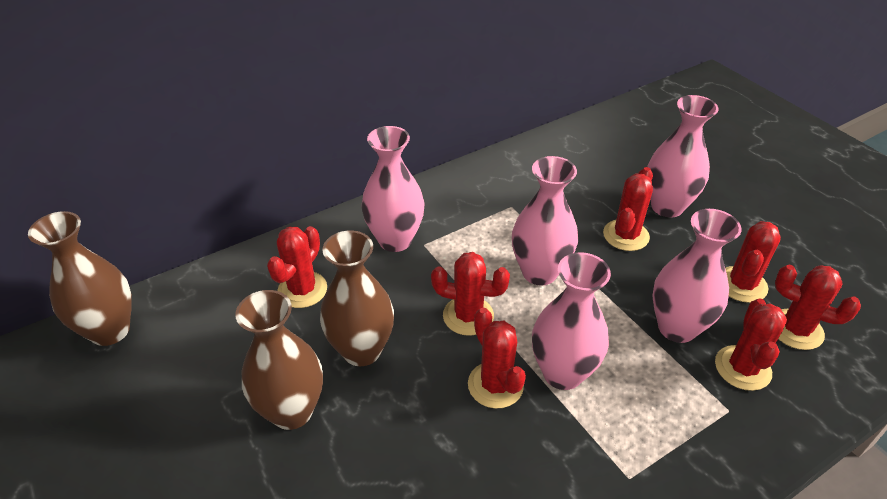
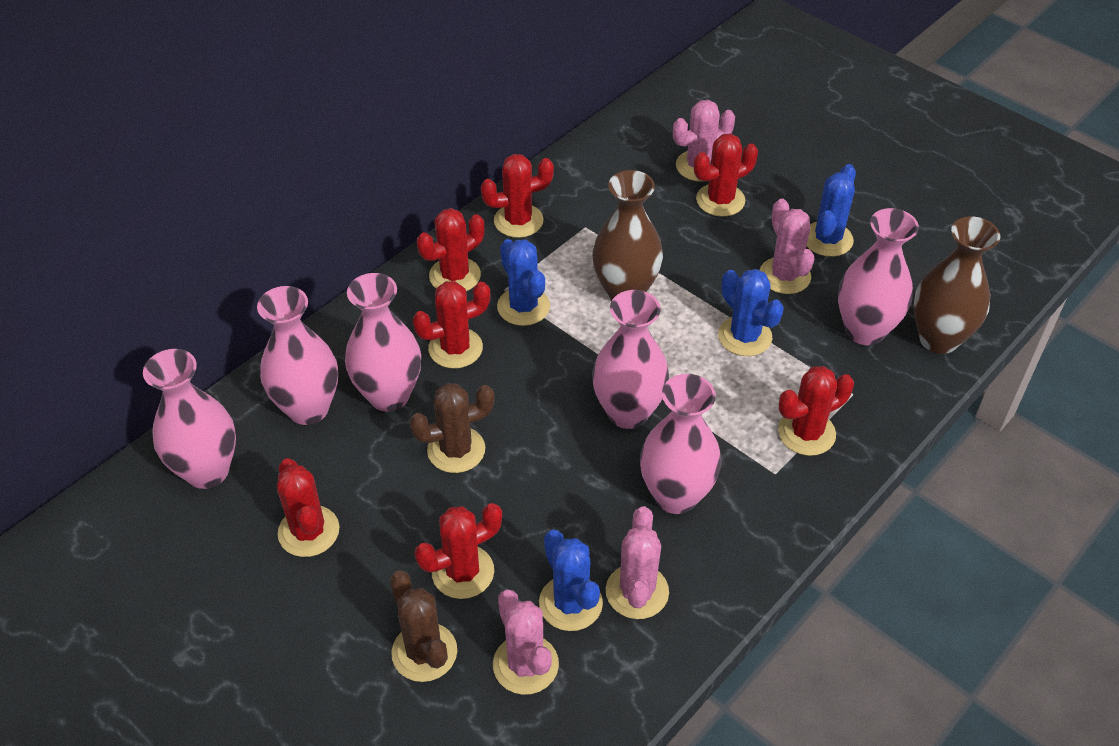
blue cactus: none = 0 -> [497,239,550,326] [539,529,603,631] [718,269,784,356] [807,164,856,257] = 4
brown cactus: none = 0 -> [390,571,457,682] [409,383,495,473] = 2
brown vase: [28,211,132,346] [235,290,323,430] [320,230,394,366] = 3 -> [592,170,663,301] [913,216,1000,354] = 2
pink cactus: none = 0 -> [493,590,559,695] [606,506,669,619] [673,100,735,182] [759,199,815,294] = 4
pink vase: [361,126,424,252] [512,156,578,285] [532,252,611,390] [648,95,719,217] [652,209,742,343] = 5 -> [143,349,236,489] [257,286,338,425] [345,273,421,412] [592,290,669,429] [640,374,721,514] [838,208,919,345] = 6

